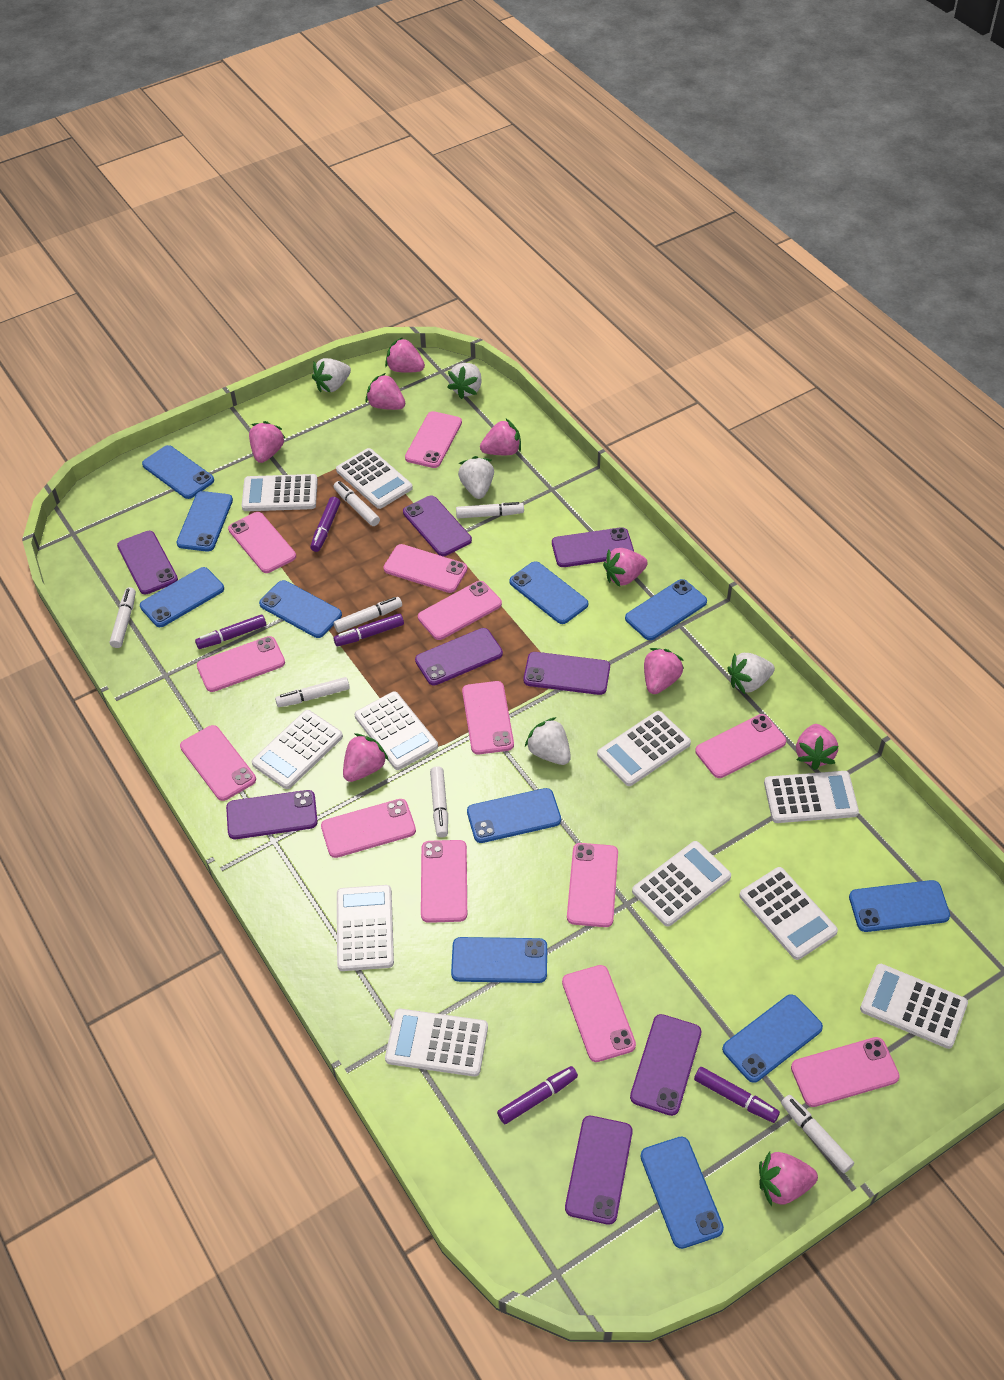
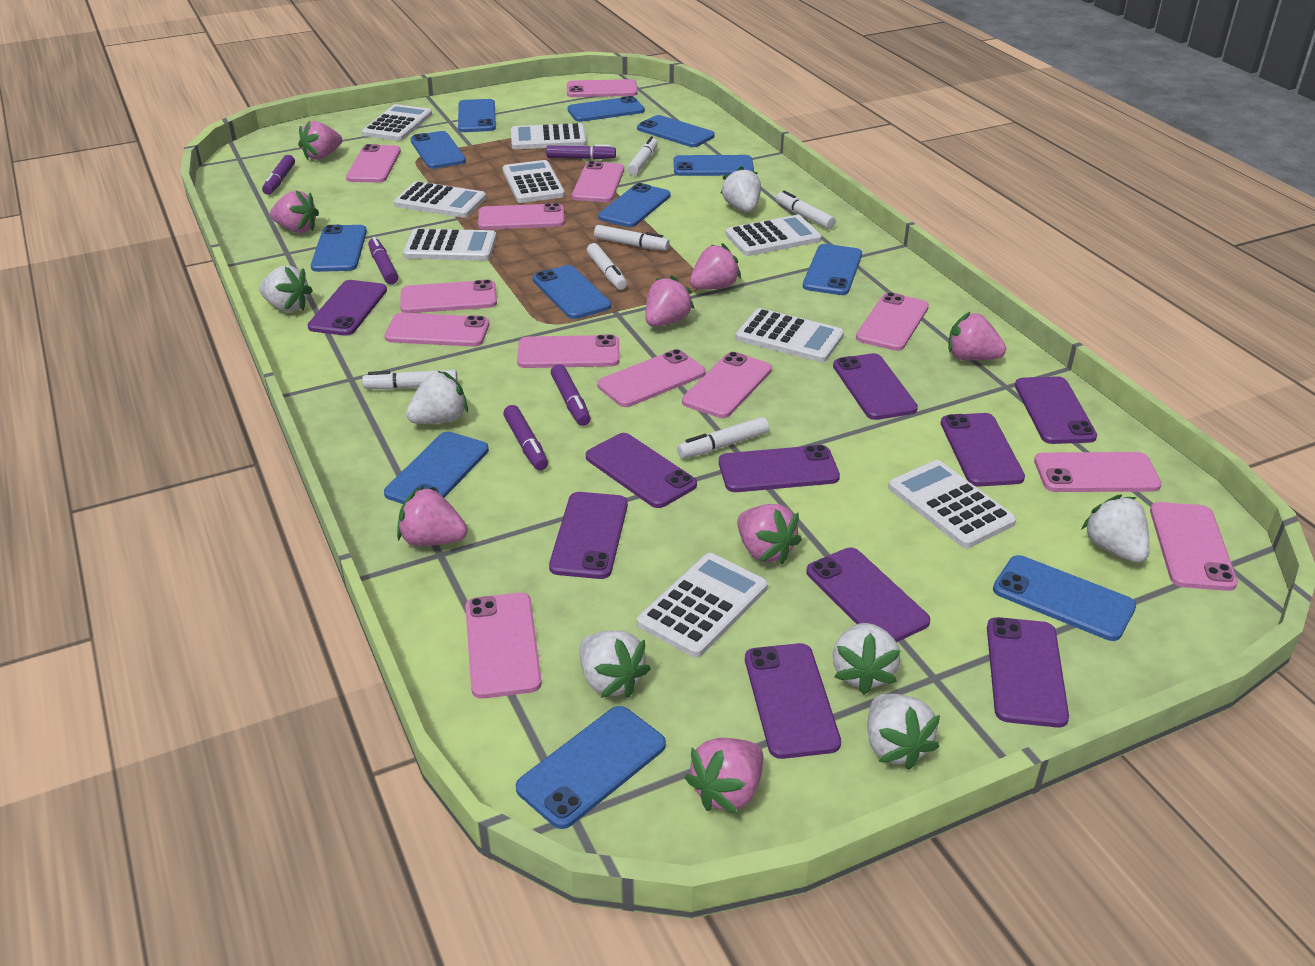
blue phone: [140,567,224,627] [142,445,214,499] [176,491,233,552] [259,580,342,638] [451,937,547,983] [467,788,561,843] [509,561,588,624] [625,579,707,640] [641,1137,724,1249] [722,994,823,1083] [849,880,950,932] = 11 -> [311,225,367,272] [384,432,489,504] [411,131,466,169] [458,99,496,132] [516,706,666,829] [533,265,611,319] [567,96,645,122] [598,183,671,227] [637,115,715,147] [674,155,754,176] [803,244,862,295] [993,555,1136,641] = 12
pink strawberry: [249,421,286,463] [343,733,389,782] [365,373,405,410] [385,337,425,373] [480,419,521,455] [603,548,648,587] [644,648,684,694] [759,1152,818,1206] [796,724,839,770] = 9 -> [270,191,319,233] [298,121,342,160] [397,486,467,546] [645,275,694,327] [685,738,763,815] [690,243,741,290] [737,504,802,565] [948,312,1006,361] = 8
purple phone: [117,531,178,594] [226,790,318,839] [403,496,472,556] [415,628,503,686] [524,652,610,695] [552,527,634,567] [565,1116,632,1225] [630,1014,701,1116] = 8 -> [308,280,387,336] [549,492,628,579] [586,433,697,508] [719,445,840,492] [745,643,841,759] [806,547,930,642] [833,353,918,420] [941,413,1025,487] [987,617,1069,728] [1015,376,1097,444] = 10
white calculator: [242,474,318,511] [252,710,343,789] [336,448,413,509] [337,885,394,971] [355,691,438,770] [385,1009,488,1077] [597,711,691,786] [632,841,731,927] [739,867,838,960] [764,771,859,823] [860,964,968,1049] = 11 -> [362,104,432,141] [394,181,486,218] [403,229,496,261] [503,160,565,203] [511,123,586,149] [637,553,768,658] [725,215,822,256] [736,308,844,362] [888,460,1016,548] = 9
white marker: [110,587,136,648] [275,677,350,707] [333,481,380,526] [334,597,402,633] [430,766,448,837] [456,502,524,519] [781,1095,854,1173] = 7 -> [362,370,458,390] [587,243,627,290] [594,225,670,251] [627,137,658,175] [677,417,769,458] [776,190,836,229] = 6
white strawberry: [312,358,351,393] [447,363,482,399] [458,456,494,499] [525,717,571,765] [727,653,775,694] = 5 -> [259,266,313,312] [406,370,468,424] [579,630,651,698] [720,166,761,212] [833,623,900,695] [868,694,940,770] [1081,495,1150,563] = 7

